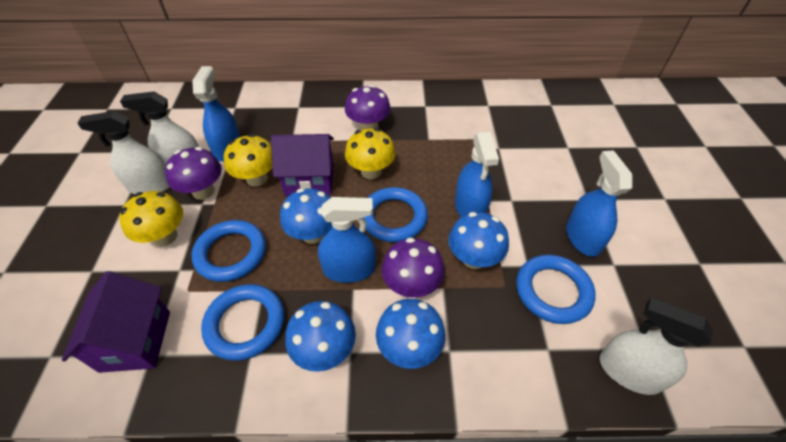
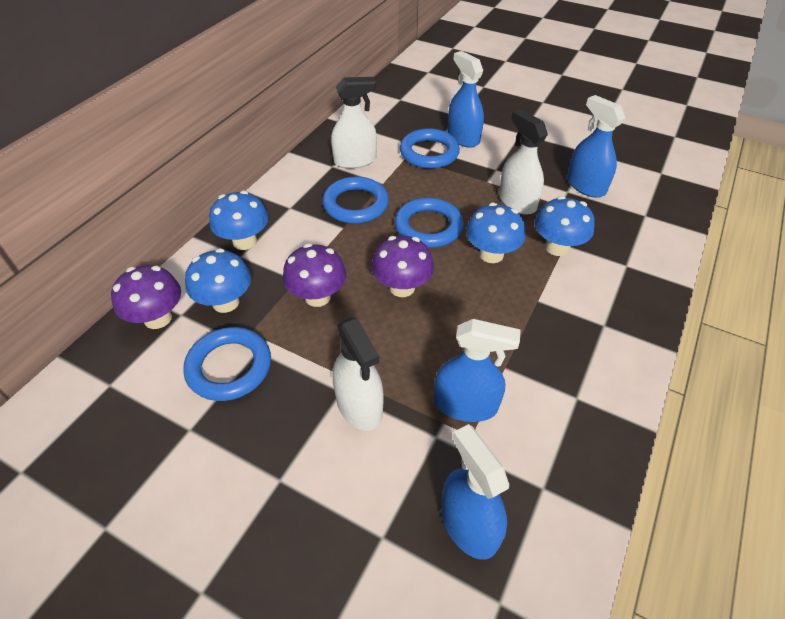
purple house: [62,271,170,373] [271,134,334,196] = 2 -> none = 0
yellow mushroom: [119,191,183,246] [224,134,273,187] [345,128,395,179] = 3 -> none = 0

